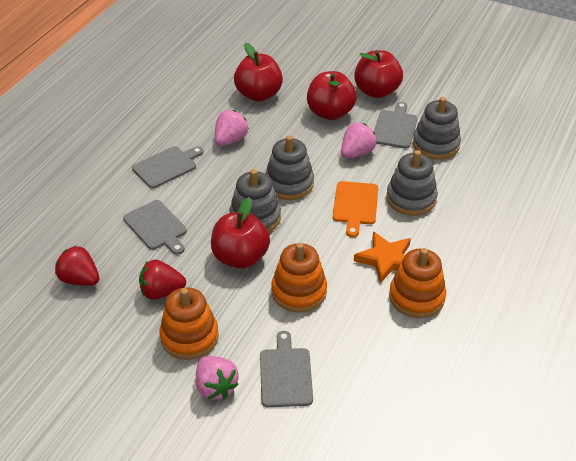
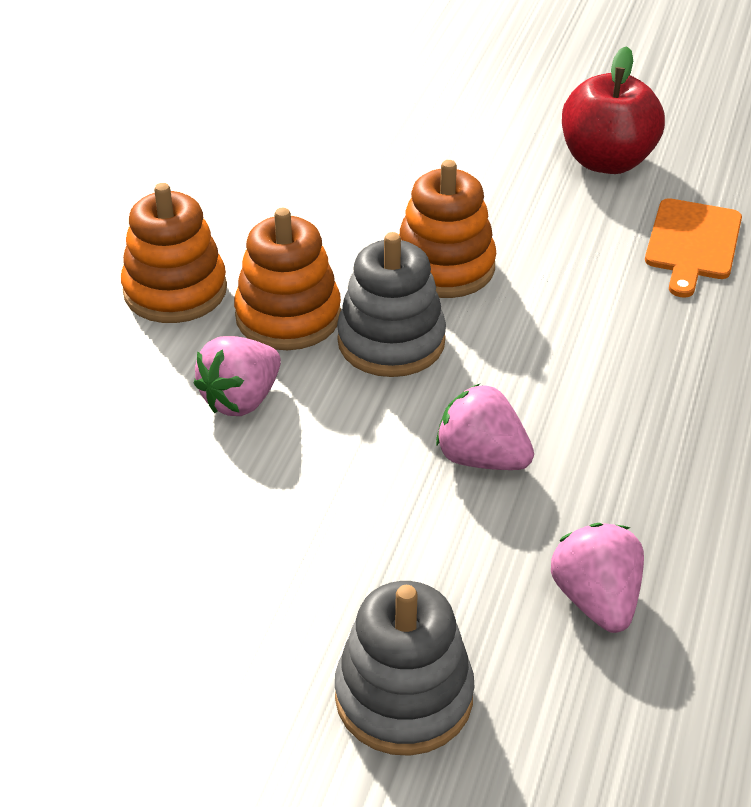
grey cutting board: [123,200,187,255] [132,146,204,189] [260,331,313,407] [374,102,418,149] = 4 -> none = 0
grey stacking toy: [229,169,281,233] [265,135,314,200] [386,150,438,216] [413,97,461,160] = 4 -> [335,581,475,756] [337,232,446,377] = 2
orange star: [354,231,411,283] = 1 -> none = 0
red apple: [211,197,270,269] [234,43,283,102] [307,71,357,120] [354,50,403,98] = 4 -> [562,46,665,174] = 1
red strawberry: [55,245,99,286] [139,260,186,300] = 2 -> none = 0

